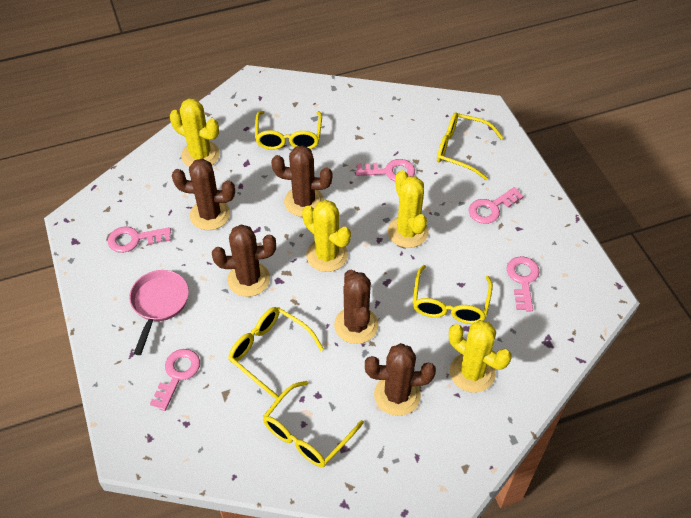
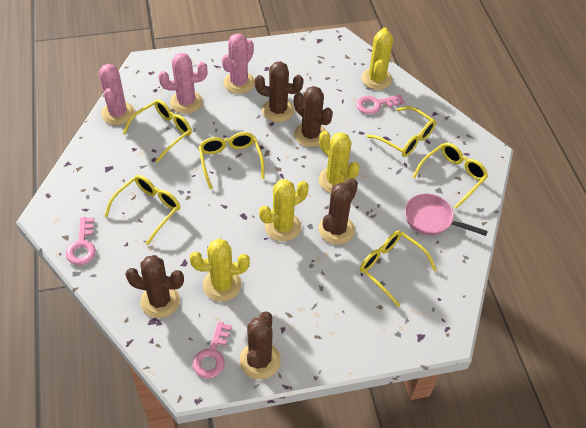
pink cactus: none = 0 -> [99,64,135,125] [159,53,208,114] [222,33,255,94] = 3
pink key: [108,226,171,253] [150,349,200,411] [356,159,415,181] [469,187,524,224] [507,256,540,311] = 5 -> [66,217,96,265] [192,321,232,378] [356,94,405,114] = 3
yellow glasses: [228,307,324,399] [255,111,322,150] [263,381,364,467] [413,265,493,324] [437,112,504,180] = 5 -> [105,175,180,245] [122,100,192,162] [199,132,265,189] [360,231,437,307] [366,106,436,157] [413,143,488,209] = 6

